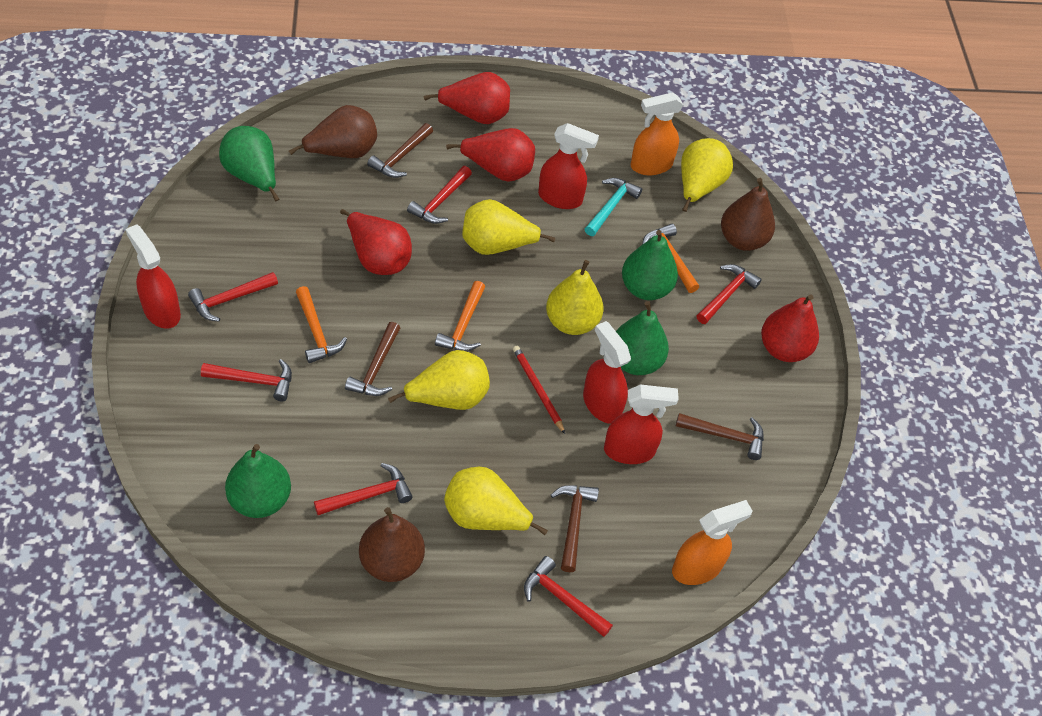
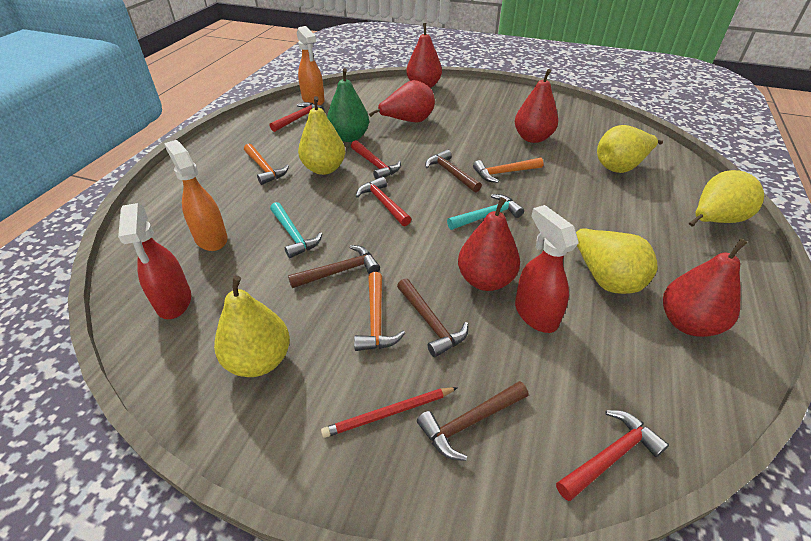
brown pear: [289,105,377,158] [359,507,425,582] [721,178,775,251] = 3 -> none = 0
green pear: [219,126,280,202] [225,444,291,518] [616,301,669,375] [622,230,678,300] = 4 -> [327,68,369,142] = 1
red hammer: [188,272,278,322] [201,359,292,401] [314,463,412,515] [407,166,472,224] [524,556,613,637] [697,264,762,324] = 6 -> [270,102,324,132] [351,140,401,179] [356,177,411,226] [556,410,669,501] = 4
red pear: [340,209,412,275] [424,72,510,124] [446,128,535,182] [761,294,819,362] = 4 -> [369,80,435,123] [406,23,442,88] [458,197,520,291] [515,69,558,143] [663,239,747,337] = 5
red spray bottle: [125,224,181,329] [538,123,599,209] [583,321,631,424] [604,384,679,464] = 4 -> [118,203,191,319] [515,205,579,333] = 2
turquoise hammer: [585,178,642,236] = 1 -> [270,202,322,258] [447,194,524,230] = 2

